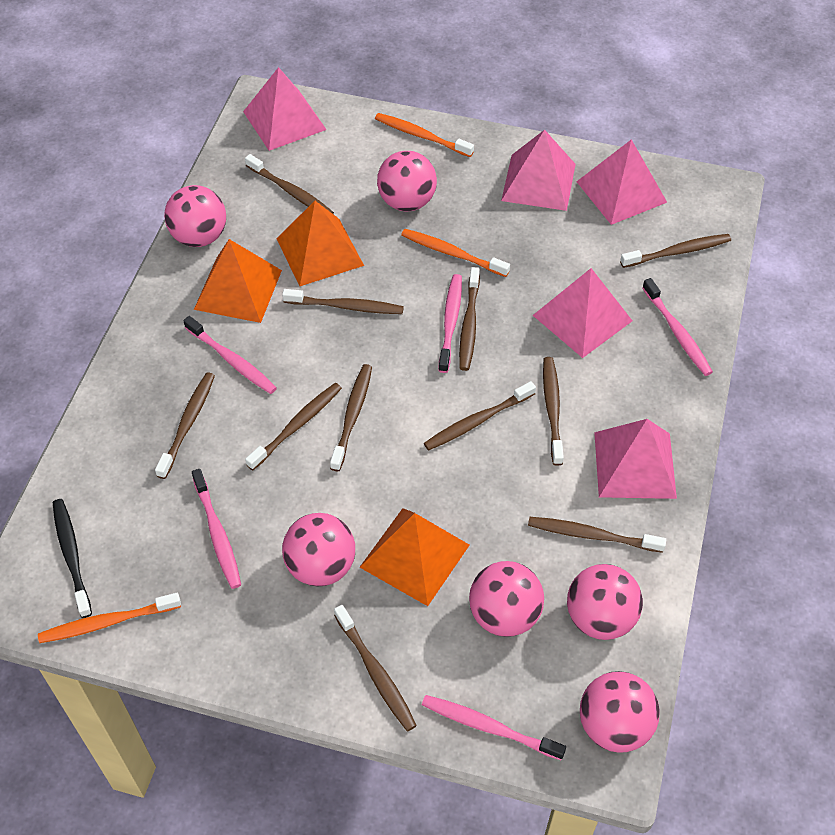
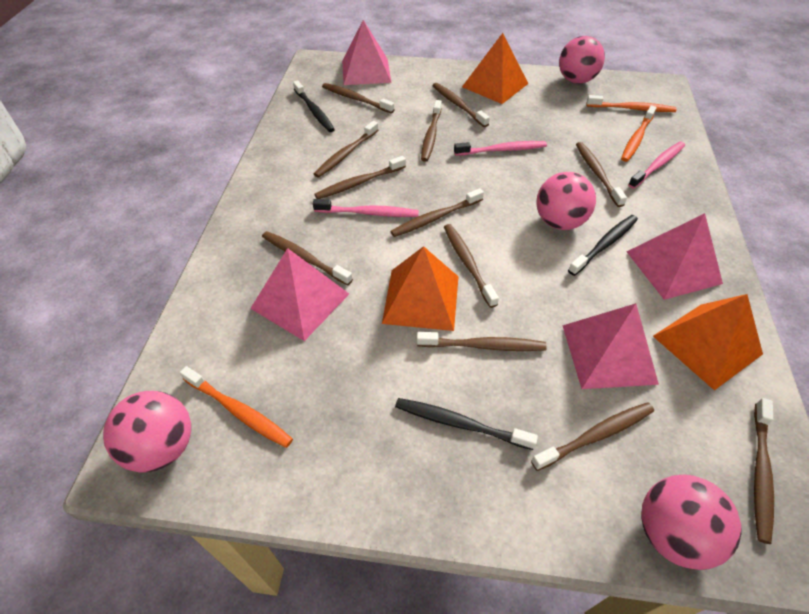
black toothbrush: [53,499,92,618] = 1 -> [293,80,335,132] [395,398,538,450] [568,215,638,276] = 3
brown toothbrush: [155,372,215,479] [245,154,334,214] [245,383,342,470] [282,289,404,314] [330,364,372,471] [334,605,417,731] [424,381,536,451] [459,267,480,371] [528,517,666,553] [543,357,564,466] [620,234,731,268] = 11 -> [262,231,353,285] [314,121,378,178] [314,156,406,199] [322,83,395,113] [390,188,484,237] [417,332,547,351] [421,100,442,162] [432,83,490,127] [444,224,499,308] [531,402,654,471] [576,142,627,207] [754,398,774,544] = 12
pink ball: [164,185,226,247] [282,513,355,586] [377,151,437,211] [469,561,544,637] [567,564,643,640] [580,671,660,753] = 6 -> [103,391,191,472] [536,172,596,230] [559,36,605,84] [641,474,742,570] = 4
pink pyramid: [243,67,327,151] [501,130,576,211] [533,268,632,358] [576,139,667,225] [594,419,677,499] = 5 -> [250,248,349,341] [342,20,391,85] [562,303,659,389] [626,213,723,300] = 4
pink toothbrush: [183,316,277,394] [192,469,241,589] [422,695,566,760] [438,274,462,373] [642,278,713,376] = 5 -> [313,199,419,217] [454,141,547,156] [628,141,685,189] = 3

